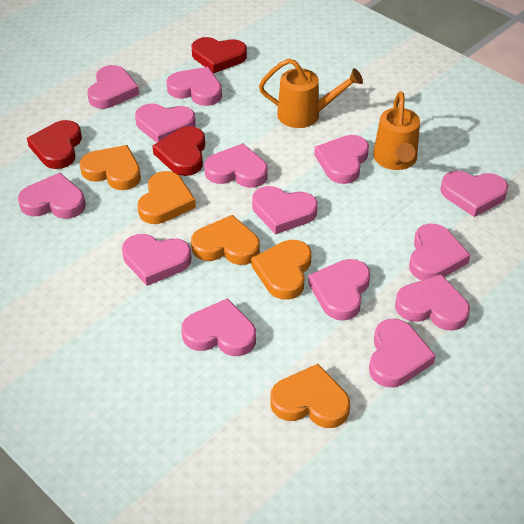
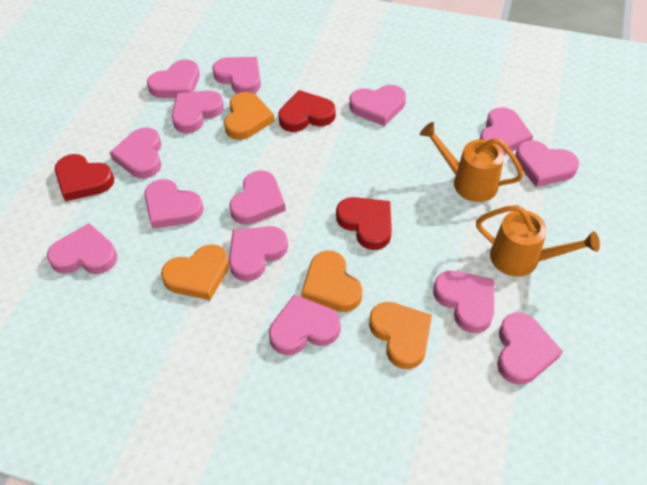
orange heart: [80,145,141,190] [137,171,196,224] [191,215,260,265] [251,240,311,300] [270,364,350,428] = 5 -> [161,244,229,300] [224,92,275,140] [301,250,362,312] [369,302,432,369] = 4

